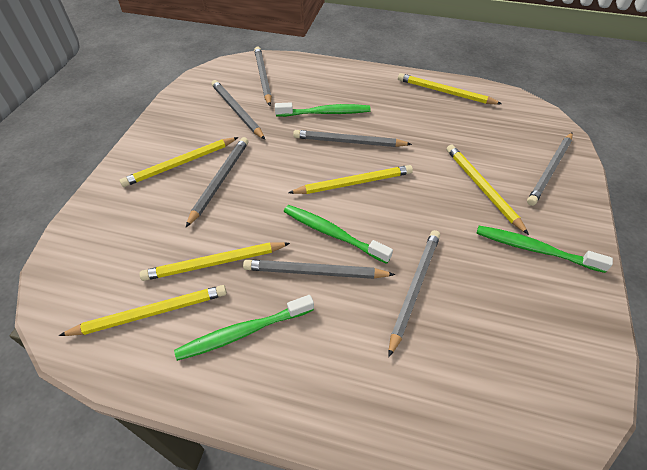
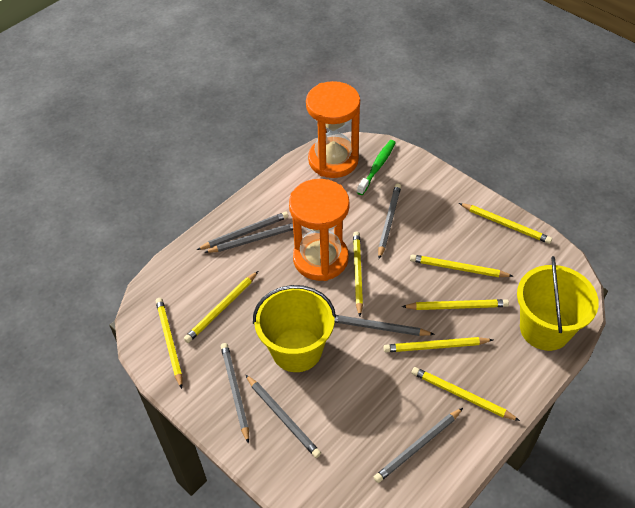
green toothbrush: [174,295,314,361] [275,102,371,117] [284,205,393,264] [476,226,613,273] = 4 -> [357,140,396,195] = 1
orange hourglass: none = 0 -> [289,179,350,281] [306,81,360,178] = 2
yellow bucket: none = 0 -> [253,285,336,372] [517,256,599,351] = 2
yellow pencil: [58,285,227,336] [120,137,238,187] [139,242,290,281] [288,165,413,194] [398,73,502,105] [447,145,529,235] = 6 -> [156,298,183,389] [184,271,258,343] [353,231,363,317] [383,337,493,352] [402,299,509,310] [410,254,513,277] [412,367,520,421] [459,203,552,244] = 8

